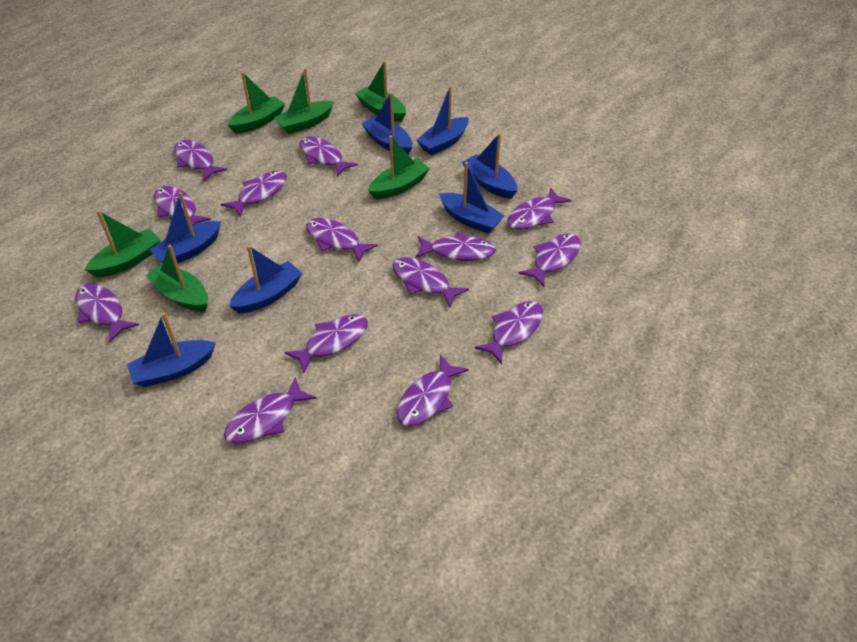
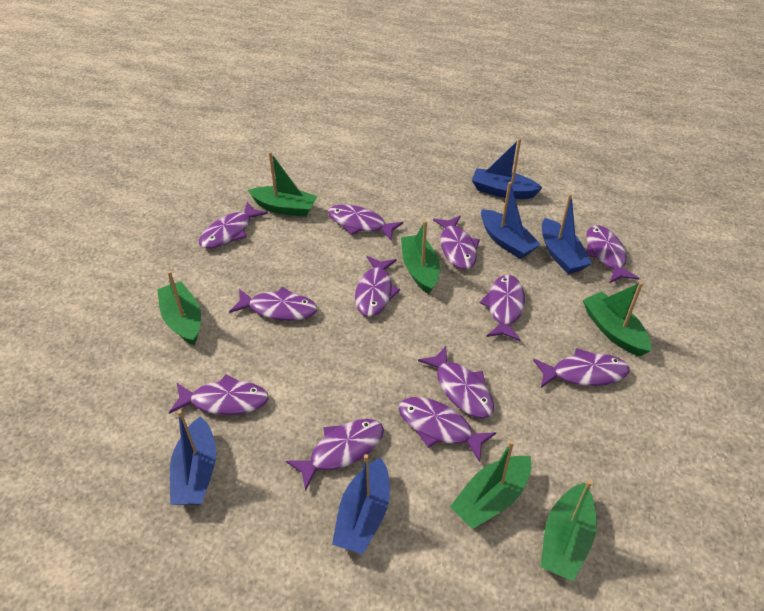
blue boat: [127,313,216,387] [150,192,221,263] [229,245,302,313] [361,93,413,155] [416,86,469,155] [439,162,505,233] [462,133,517,199] = 7 -> [170,410,216,505] [332,454,390,554] [472,138,542,199] [481,182,541,259] [542,194,592,274] = 5
purple fish: [75,284,139,342] [154,186,211,226] [174,140,227,181] [221,171,287,217] [224,377,316,444] [284,314,368,373] [299,137,358,177] [306,218,378,262] [393,257,469,307] [397,355,469,426] [415,232,496,261] [474,301,543,365] [507,187,572,230] [518,233,581,287] = 14 -> [169,374,269,415] [199,202,268,249] [229,287,317,321] [286,419,384,491] [328,204,403,240] [355,256,400,317] [399,397,496,462] [418,346,494,418] [433,215,480,270] [480,275,525,341] [533,348,629,388] [586,225,639,283] = 12

